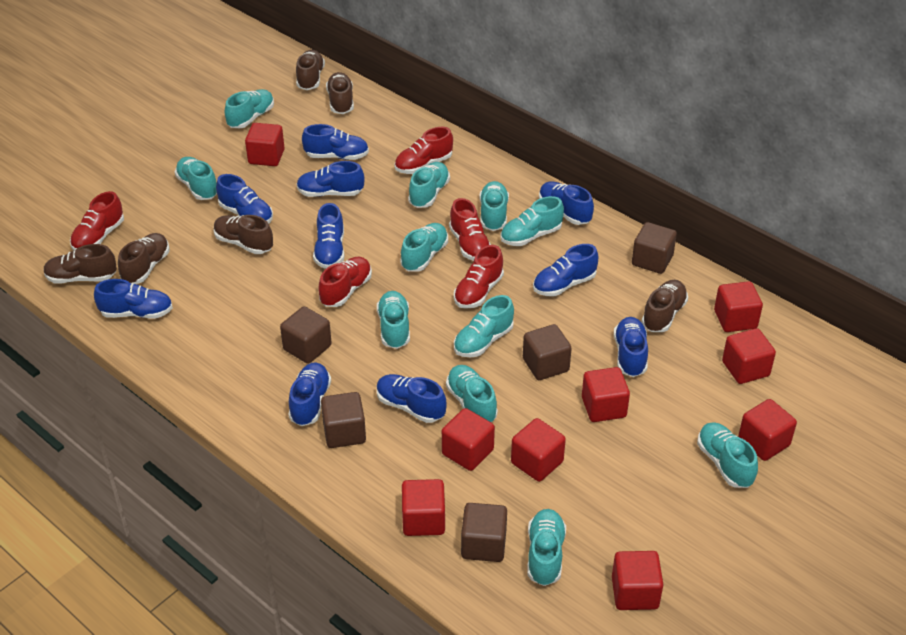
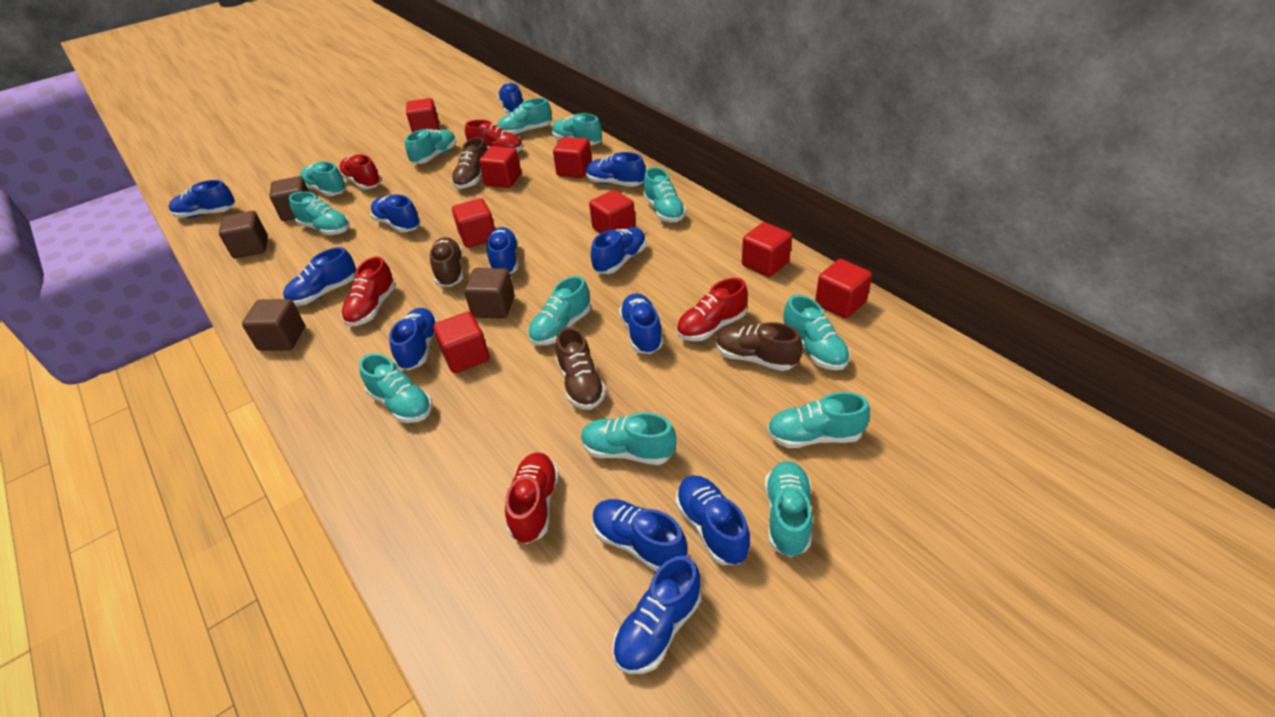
blue shoe: [94,279,173,319] [216,174,273,224] [289,362,331,426] [297,161,364,197] [302,124,369,160] [313,203,344,269] [377,374,447,423] [533,244,598,297] [539,181,594,225] [614,317,648,377] = 10 -> [169,180,235,218] [283,247,356,306] [370,194,421,232] [389,308,438,370] [487,227,518,274] [497,83,523,114] [586,152,646,187] [591,227,647,274] [593,499,687,571] [612,556,701,674] [619,294,663,354] [675,475,750,565] = 12
brown cube: [280,306,332,364] [321,392,366,448] [461,503,507,562] [523,324,572,380] [632,222,677,274] = 5 -> [219,211,268,259] [242,299,305,351] [270,176,309,221] [464,268,515,319] = 4
brown shoe: [43,244,117,284] [118,233,169,284] [214,215,273,254] [296,50,325,90] [326,72,354,114] [642,280,688,332] = 6 -> [430,237,463,287] [451,137,488,189] [556,327,606,410] [716,322,803,371] = 4
red cube: [245,123,285,166] [402,479,445,536] [442,408,495,471] [511,418,566,482] [582,367,630,422] [612,551,664,610] [714,281,763,332] [722,328,776,384] [738,399,797,461] = 9 -> [406,98,439,133] [433,312,490,373] [452,198,495,248] [479,146,521,188] [553,137,592,178] [589,190,636,234] [742,222,792,277] [815,259,872,319] = 8
turquoise shoe: [175,157,217,200] [225,89,274,128] [377,291,410,349] [400,223,448,272] [408,162,450,208] [446,365,498,422] [454,295,514,357] [479,181,509,231] [500,196,564,246] [527,509,566,586] [697,422,758,488] = 11 -> [289,191,350,235] [300,161,347,196] [359,353,432,423] [405,129,456,164] [497,98,552,135] [528,276,591,346] [552,113,602,145] [581,412,676,465] [643,167,686,222] [765,461,813,557] [767,392,870,448] [783,295,850,370] = 12

